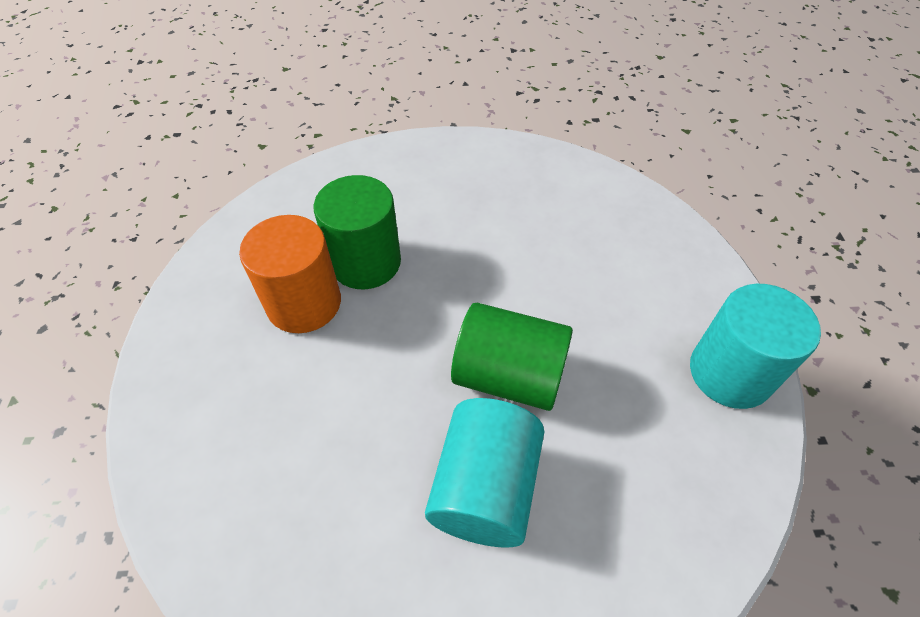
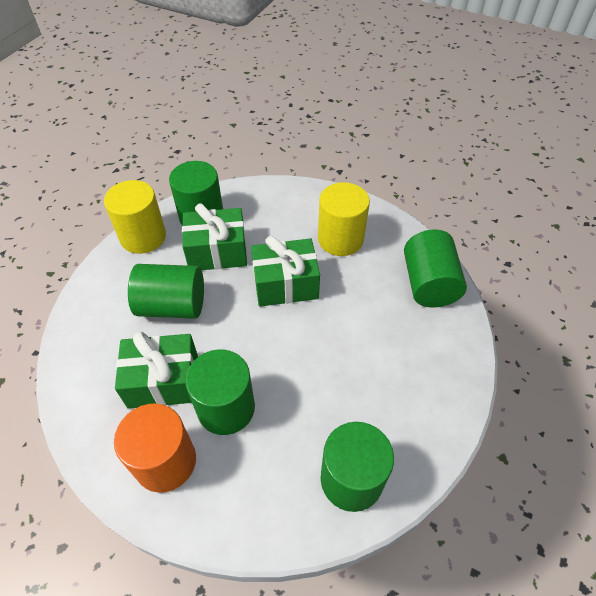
green cylinder: [313,175,401,289] [451,303,573,411] = 2 -> [128,264,204,319] [169,161,223,226] [185,349,255,435] [321,422,394,512] [404,230,467,307] = 5
green gift: none = 0 -> [115,332,198,409] [182,203,247,270] [251,236,320,307] = 3
turquoise cylinder: [425,398,544,548] [690,284,821,409] = 2 -> none = 0
yellow cylinder: none = 0 -> [104,180,166,254] [318,182,370,256] = 2

